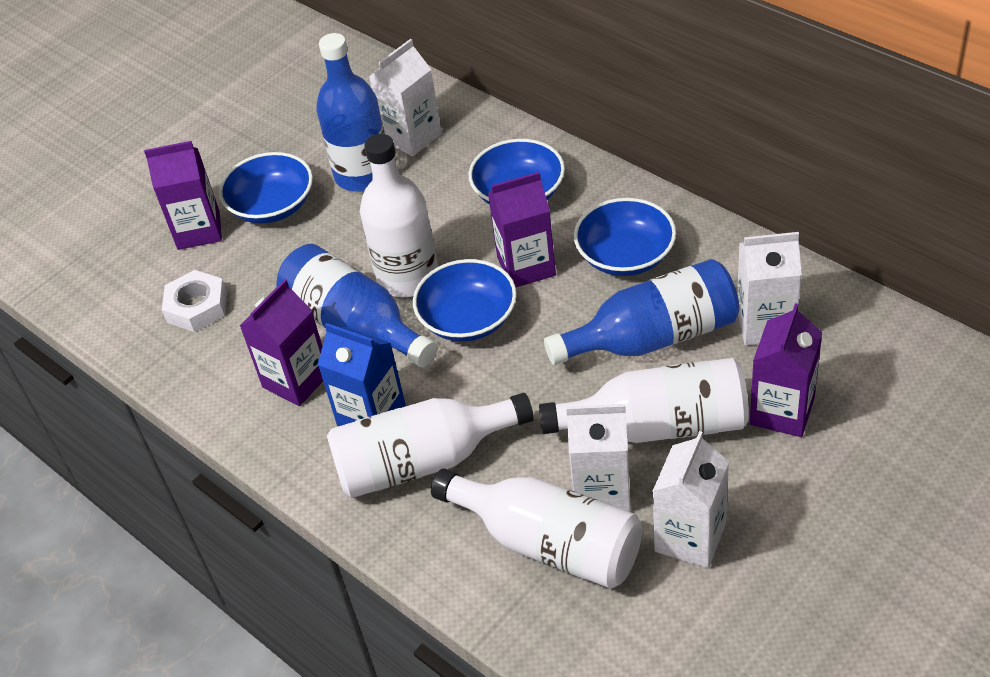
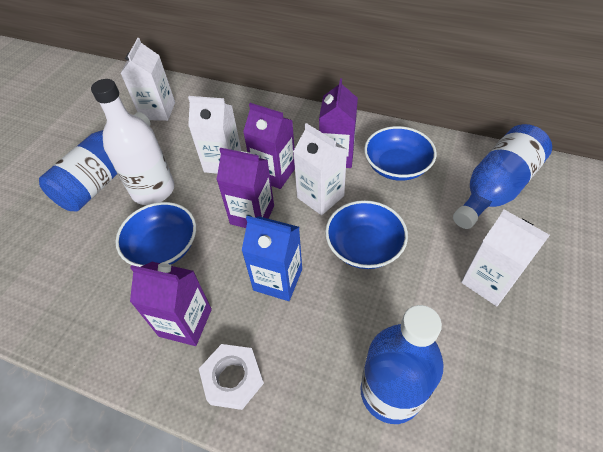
blue bowl: [219,152,313,224] [413,259,517,342] [468,139,565,205] [574,198,676,276] = 4 -> [115,202,196,267] [325,200,408,269] [364,126,437,181] = 3
white bottle: [327,393,534,498] [360,134,438,297] [431,468,642,589] [539,358,749,443] = 4 -> [91,79,175,205] = 1

